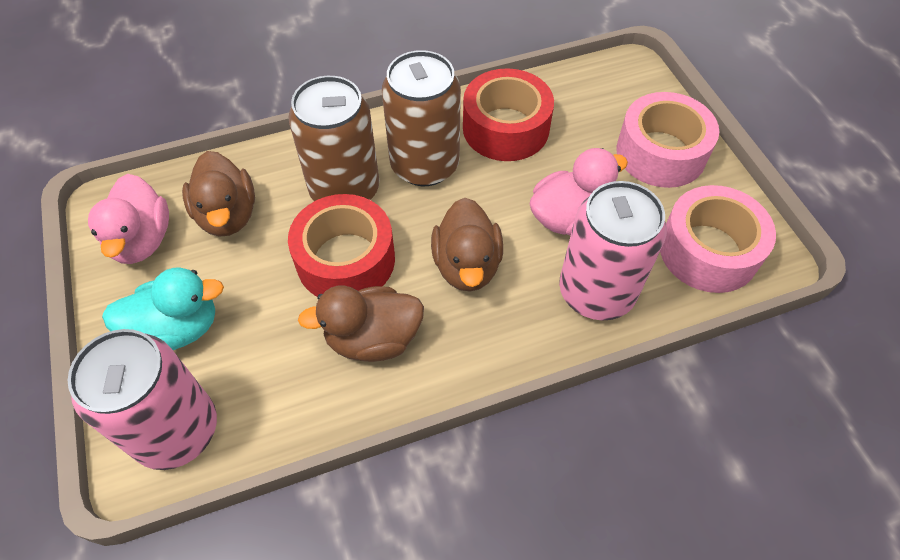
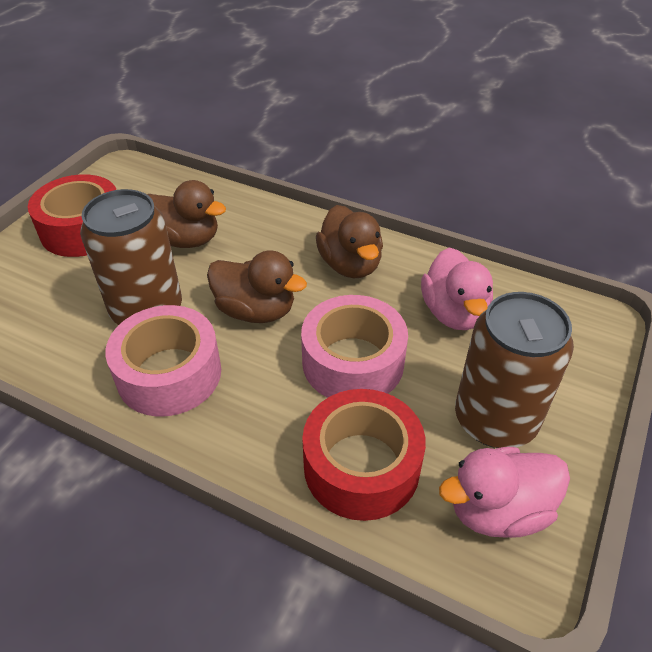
pink can: [67,329,217,470] [559,181,667,320] = 2 -> none = 0
turquoise duck: [102,267,224,350] = 1 -> none = 0

